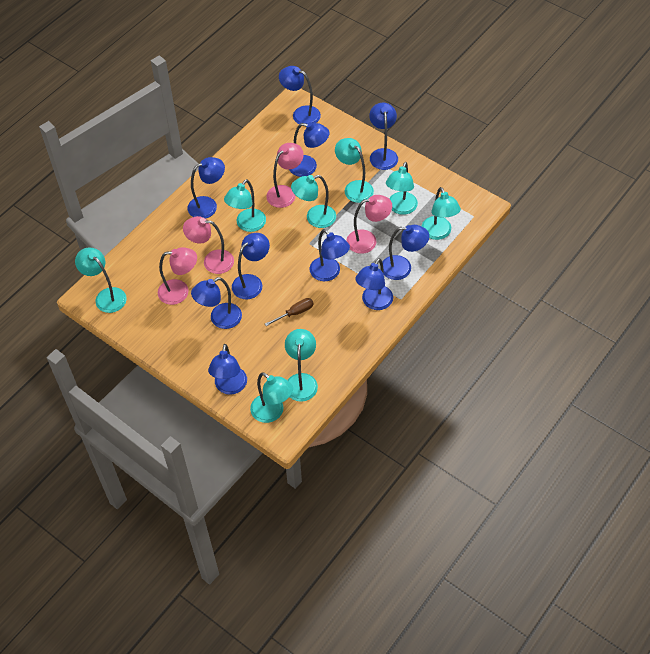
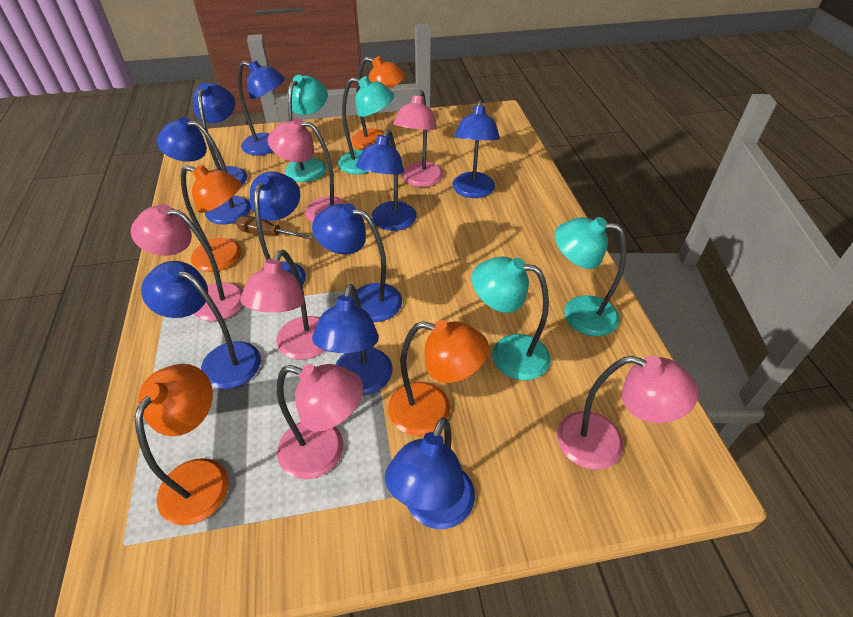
orange lamp: none = 0 -> [135,364,229,525] [181,165,242,272] [351,56,406,150] [388,320,489,436] = 4
pink lamp: [158,247,197,305] [183,216,234,274] [266,143,304,208] [346,195,392,254] = 4 -> [131,204,243,321] [240,250,325,360] [268,118,347,223] [277,364,364,479] [393,90,444,187] [557,356,699,470] = 6
turquoise lamp: [75,247,127,313] [224,179,266,232] [250,372,293,423] [285,329,318,402] [291,175,336,228] [335,138,374,203] [386,162,418,215] [422,187,461,240] = 8 -> [285,75,328,182] [338,76,395,174] [472,256,550,380] [555,217,626,336] = 4

